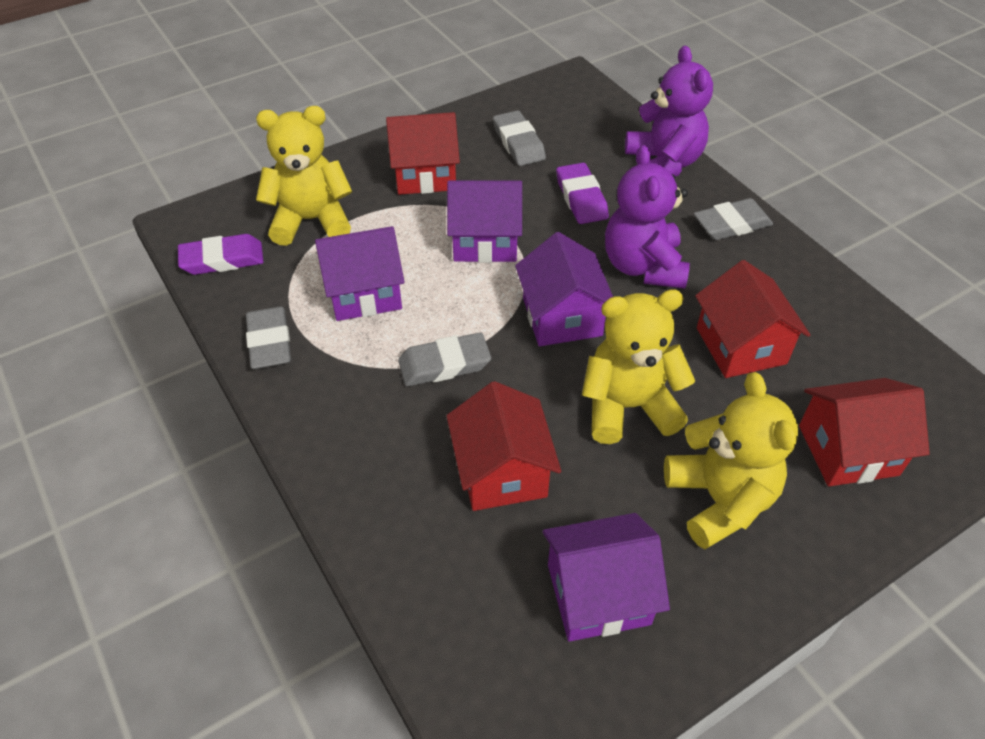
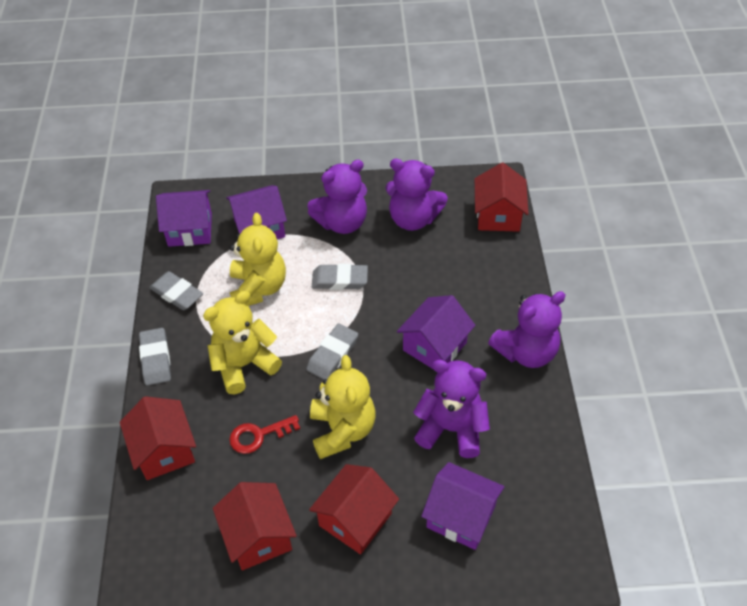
purple eraser: [178,234,263,275] [556,163,609,224] = 2 -> none = 0
purple teddy bear: [605,145,690,288] [625,46,713,177] = 2 -> [307,160,367,234] [385,159,448,231] [413,360,490,458] [488,291,566,368] = 4
red key: none = 0 -> [229,415,300,454] = 1

